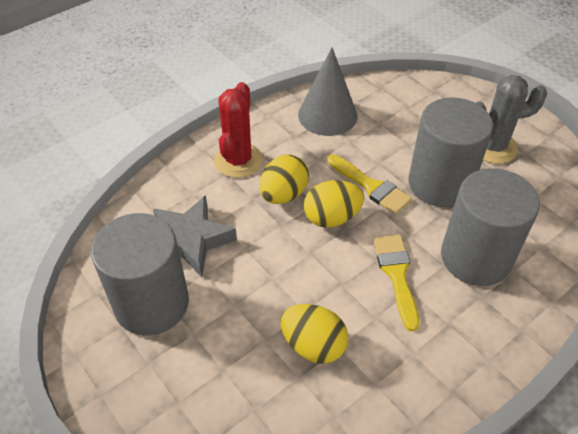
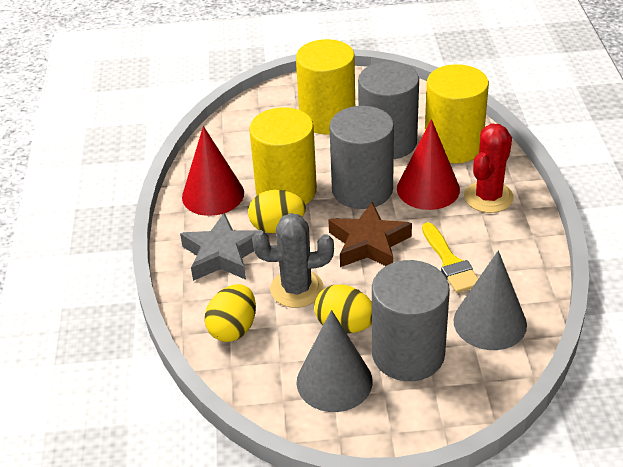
brown star: none = 0 -> [328,202,412,267] = 1
grey cone: [298,48,357,136] = 1 -> [297,310,373,412] [454,251,527,350] = 2
red cone: none = 0 -> [182,126,244,216] [397,119,460,210] = 2
yellow brush: [327,154,412,215] [373,235,419,331] = 2 -> [422,222,478,293] = 1
yellow cylinder: none = 0 -> [249,107,317,205] [296,39,355,134] [425,64,489,164] = 3

